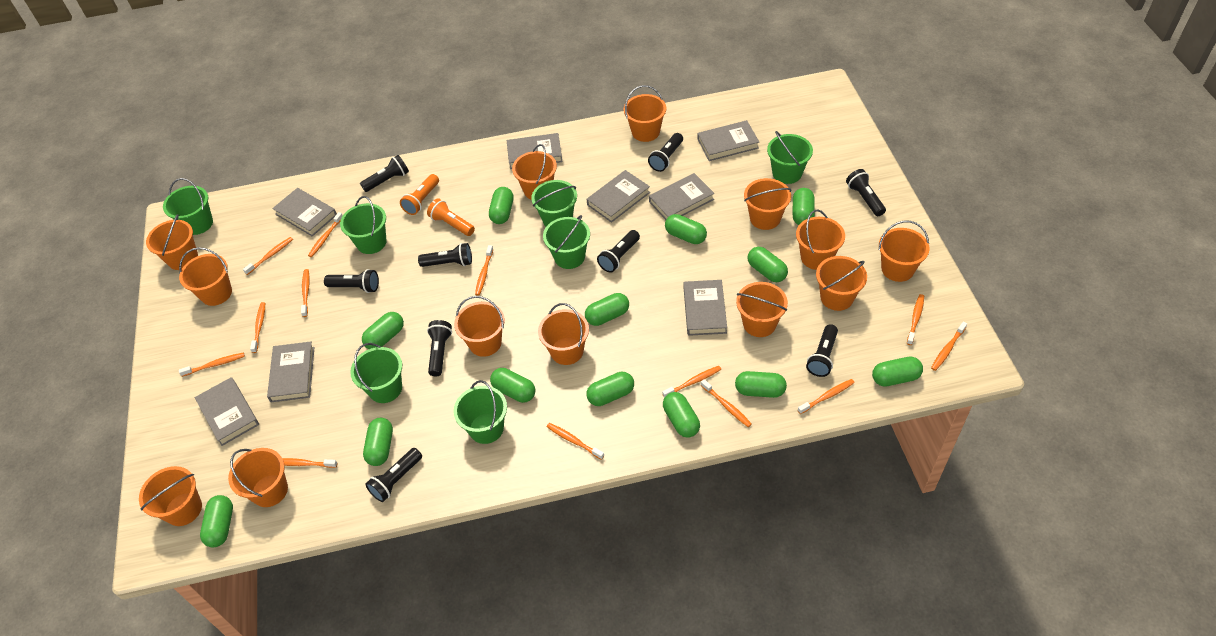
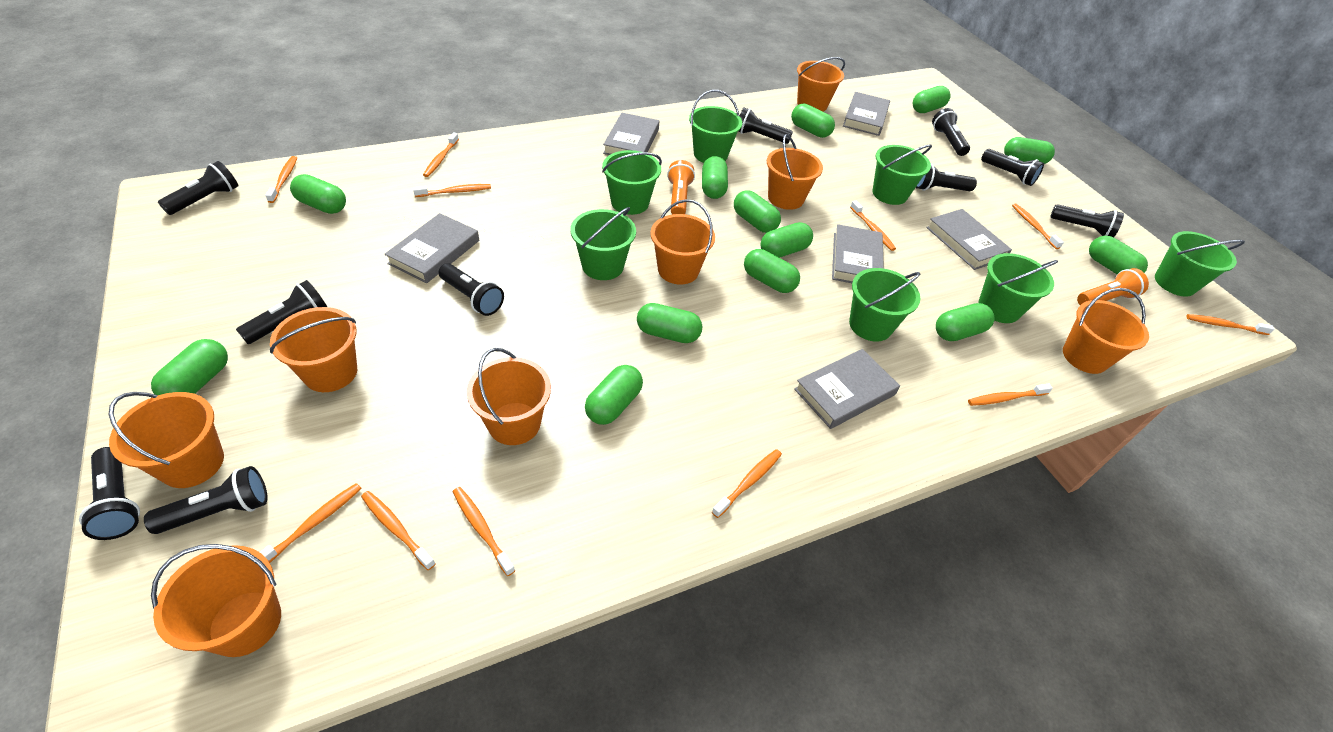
black flashlight: [324,269,379,293] [360,155,409,192] [365,448,422,502] [418,243,472,267] [427,320,452,377] [597,230,640,273] [648,133,683,172] [806,324,838,377] [846,169,886,216] = 9 -> [79,447,140,540] [144,466,267,534] [158,161,238,215] [236,280,327,344] [438,263,504,316] [738,107,793,144] [916,164,977,191] [932,108,970,156] [981,149,1044,186] [1050,204,1124,237] = 10
grey book: [195,377,259,446] [267,342,314,402] [272,188,337,236] [507,133,563,169] [586,170,650,223] [649,173,714,220] [684,280,727,336] [697,120,759,161] = 8 -> [385,213,479,283] [603,113,659,155] [794,349,900,429] [832,224,884,283] [843,92,890,136] [926,209,1012,270] = 6
orange bucket: [139,466,202,526] [146,214,198,270] [179,247,232,306] [228,448,288,507] [454,296,505,357] [512,144,557,200] [538,303,589,365] [624,85,666,142] [736,282,788,337] [744,178,792,230] [796,210,845,270] [816,256,867,311] [879,221,929,282] = 13 -> [108,392,224,488] [151,544,281,657] [270,307,357,392] [467,348,551,445] [650,199,715,284] [767,134,823,210] [797,57,845,112] [1063,288,1149,374] = 8
orange toothbrush: [179,352,245,377] [243,237,293,275] [250,302,265,353] [282,458,338,468] [301,269,309,317] [308,212,343,257] [475,245,493,296] [547,423,605,460] [662,366,721,398] [701,379,752,427] [797,379,854,414] [907,294,924,345] [931,321,967,371] = 13 -> [260,483,362,563] [265,156,297,203] [361,491,436,570] [413,184,491,197] [423,132,459,177] [453,487,515,576] [712,449,782,518] [850,201,896,251] [968,384,1053,406] [1012,204,1064,249] [1187,314,1275,335] = 11

